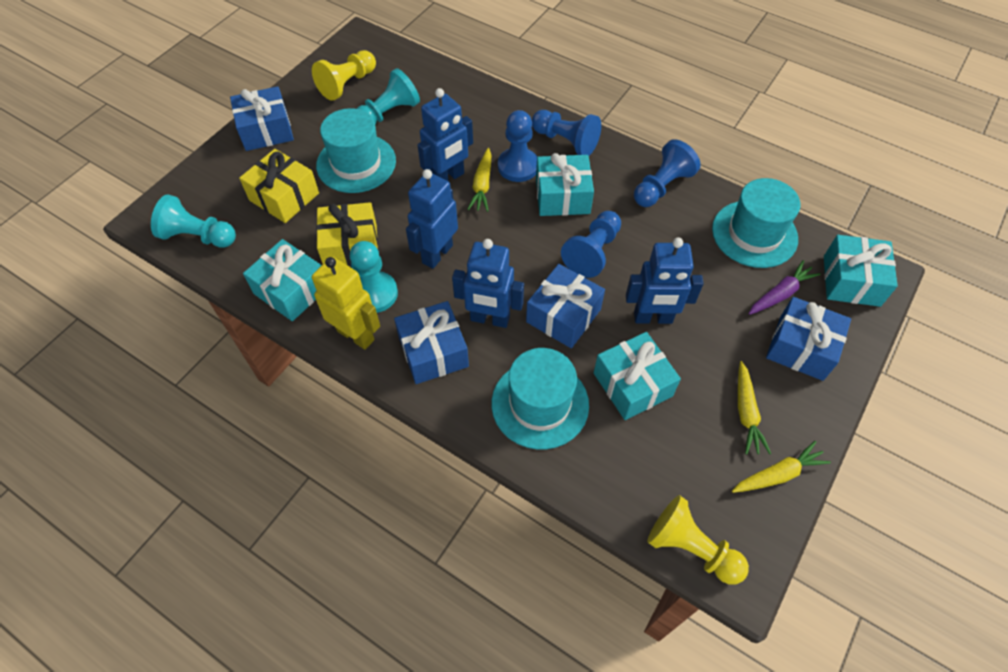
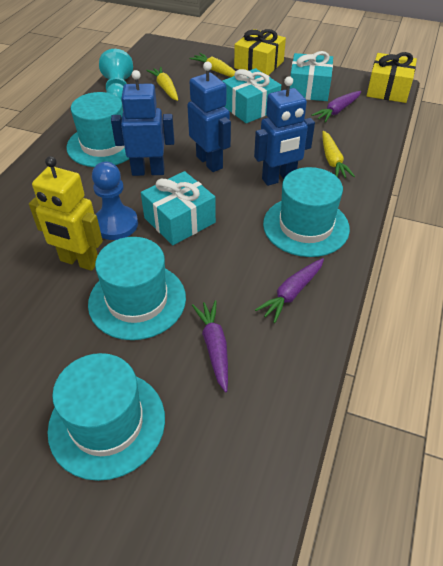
blue gift: [230,86,294,151] [394,301,469,384] [526,264,605,348] [766,297,851,381] = 4 -> none = 0
blue pawn: [498,110,537,182] [532,110,601,155] [561,211,621,278] [634,139,701,207] = 4 -> [92,162,138,240] = 1
blue robot: [406,169,458,269] [417,88,473,181] [452,239,524,328] [626,237,704,324] = 4 -> [111,70,174,176] [187,61,231,172] [254,76,315,186] = 3
purple carrot: [748,260,820,315] = 1 -> [192,300,228,392] [255,258,324,323] [311,91,361,122] = 3
turquoise gift: [243,239,322,321] [536,153,594,216] [594,332,681,420] [824,235,898,307] = 4 -> [141,171,216,245] [222,68,281,123] [290,51,333,101] = 3
turquoise hat: [316,108,396,193] [492,348,589,449] [712,178,800,268] = 3 -> [48,353,165,481] [67,92,129,167] [88,237,186,340] [263,167,350,257] = 4
turquoise pawn: [151,194,236,248] [349,241,398,313] [357,68,420,124] = 3 -> [99,49,133,101] = 1
yellow pawn: [312,50,376,101] [647,495,749,585] = 2 -> none = 0

